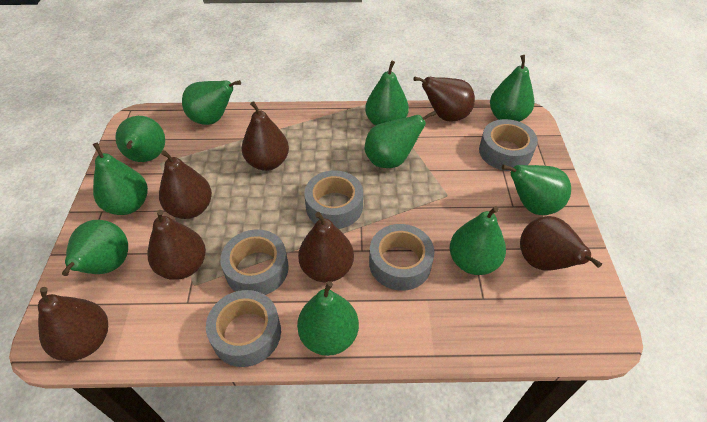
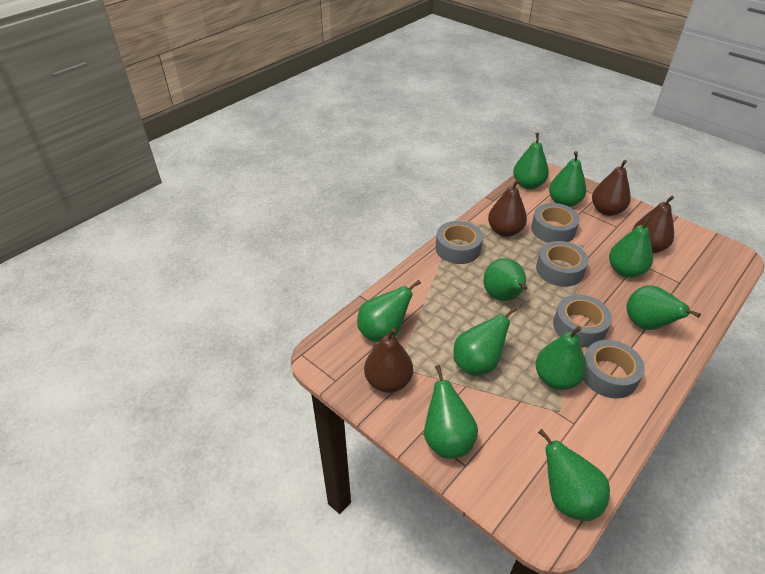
brown pear: [38,287,108,361] [148,210,206,280] [159,150,212,219] [242,101,289,171] [298,212,354,282] [413,76,475,122] [520,216,602,271] = 7 -> [364,328,413,393] [488,179,527,237] [592,160,631,216] [632,196,674,253] = 4

